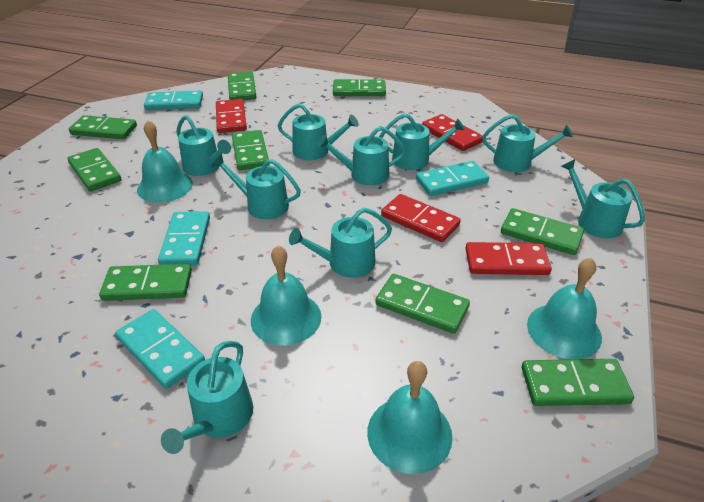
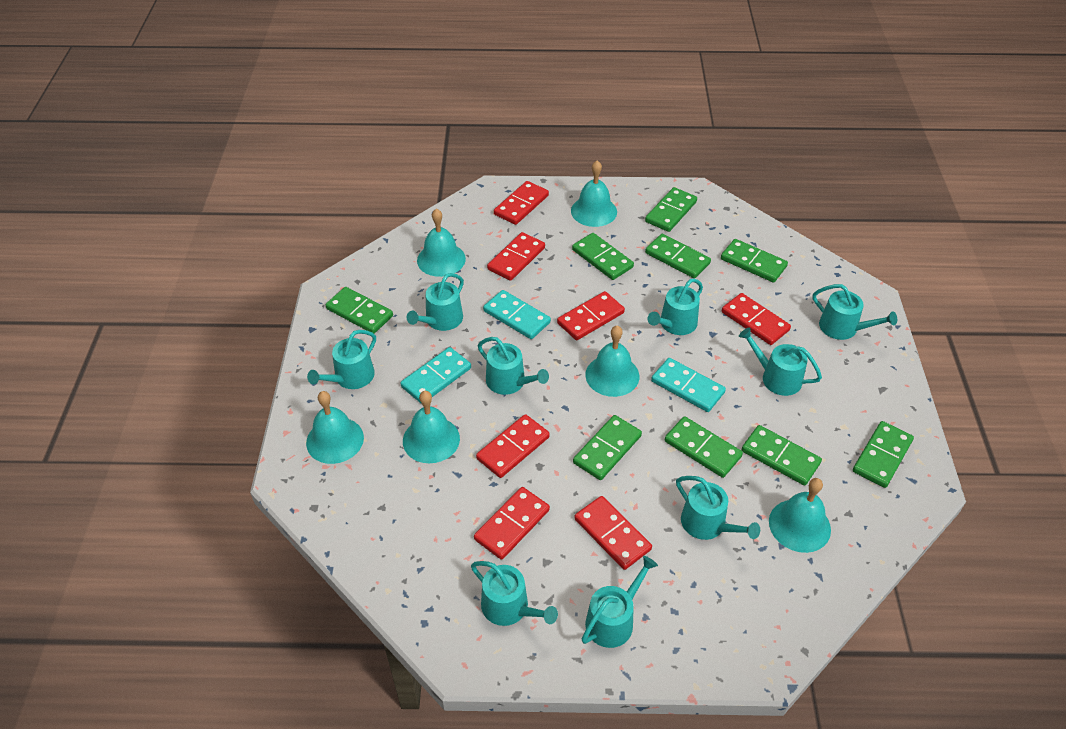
red domino: [216,99,247,133] [381,194,461,242] [422,114,483,151] [465,242,552,275] = 4 -> [474,487,550,560] [476,414,550,478] [487,232,545,281] [494,181,549,225] [557,291,625,340] [575,496,652,570] [722,293,791,345] = 7
turquoise bell: [137,120,193,203] [251,245,321,346] [367,361,453,474] [527,258,602,359] = 4 -> [306,391,364,464] [403,391,460,463] [417,209,466,277] [571,160,617,227] [585,325,639,397] [769,478,831,553] = 6
turquoise domino: [115,309,205,389] [144,91,203,110] [158,211,210,265] [416,161,489,196] = 4 -> [400,347,471,404] [483,290,551,339] [651,358,726,412] = 3

